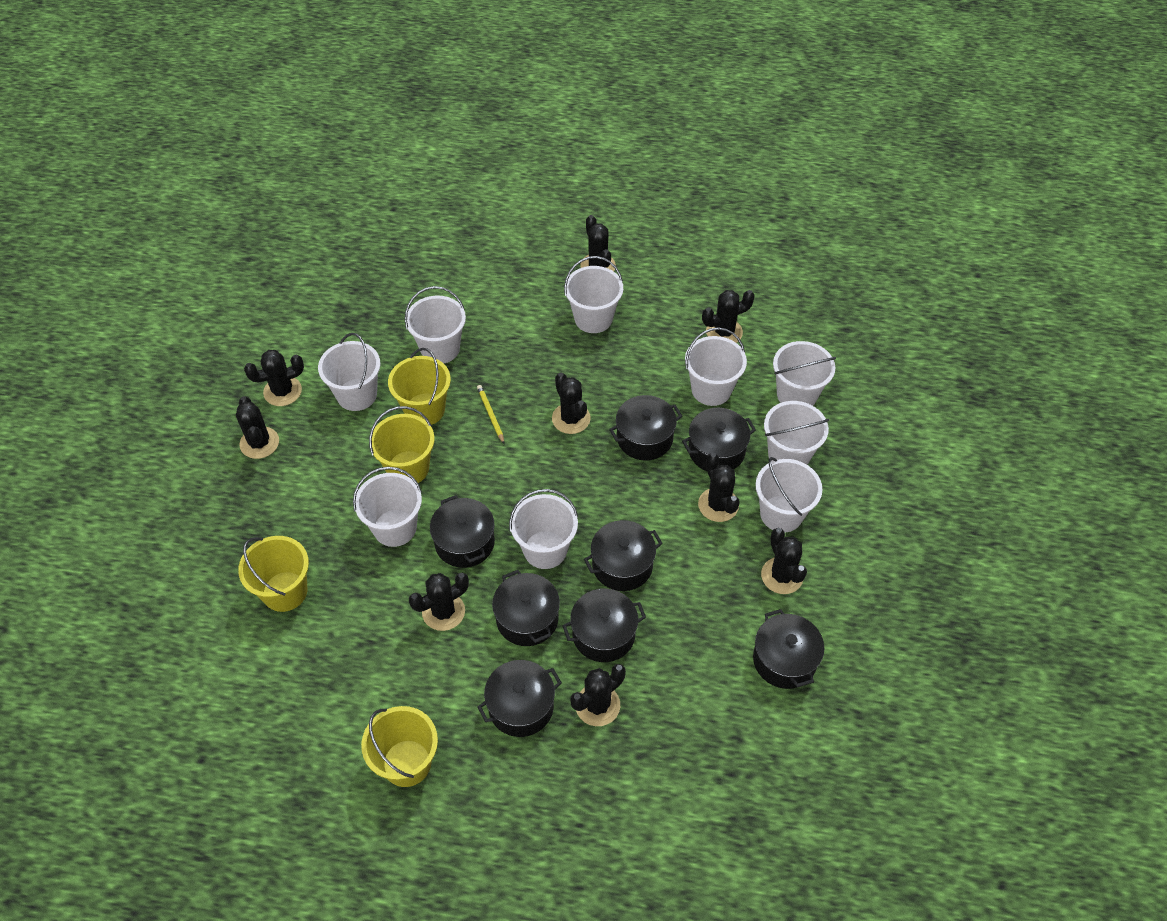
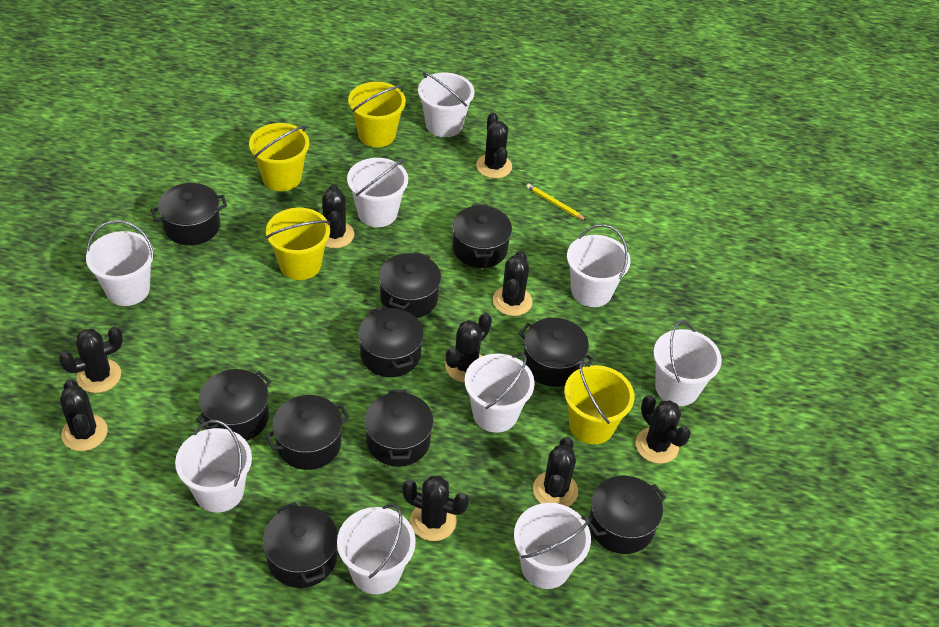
black pot: [430,495,495,568] [477,660,562,737] [492,570,560,646] [562,588,646,662] [584,520,663,591] [609,395,682,461] [682,408,756,471] [753,609,824,689] = 8 -> [151,183,227,245] [196,369,271,441] [263,502,338,588] [265,395,350,470] [358,306,424,377] [364,390,433,467] [379,252,441,318] [452,204,512,268] [518,318,594,387] [588,475,666,554] = 10

